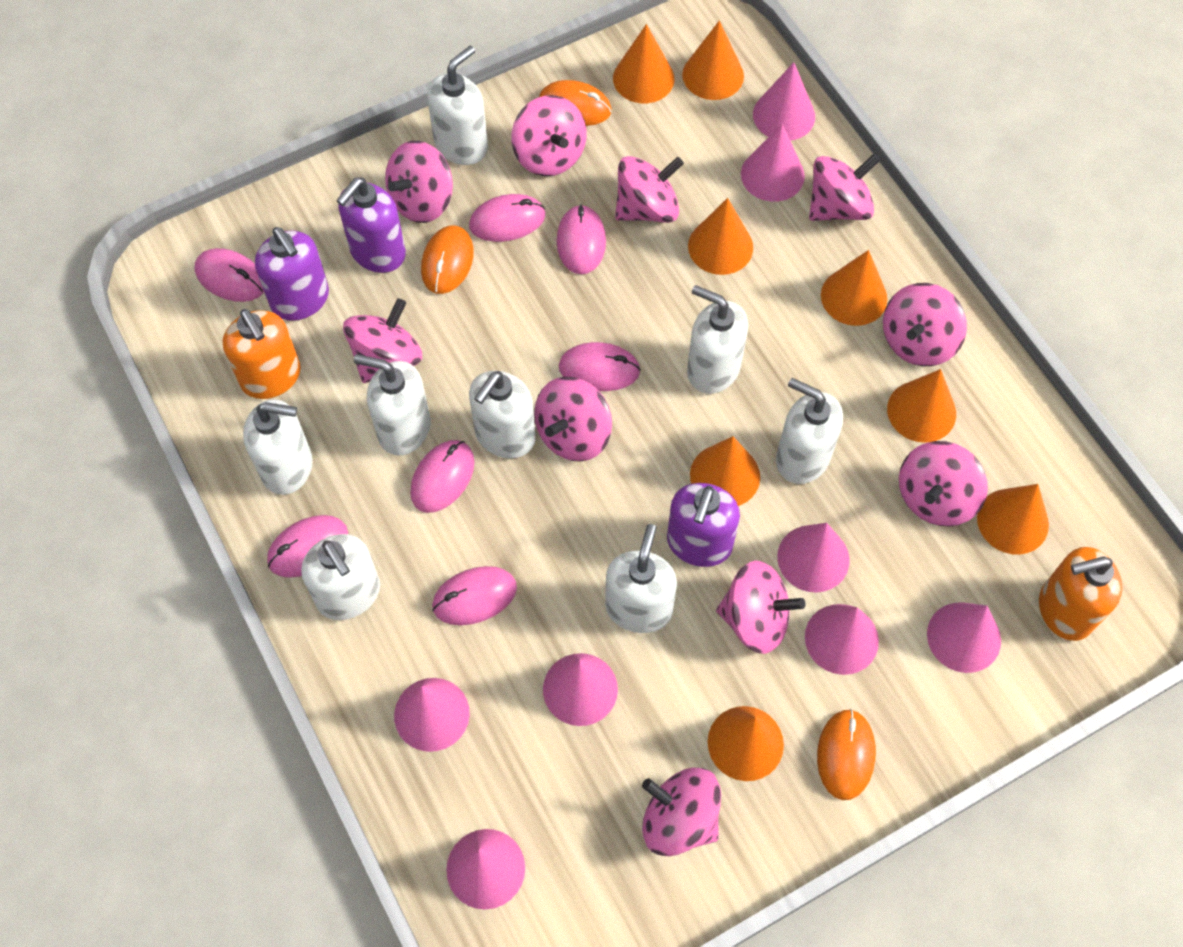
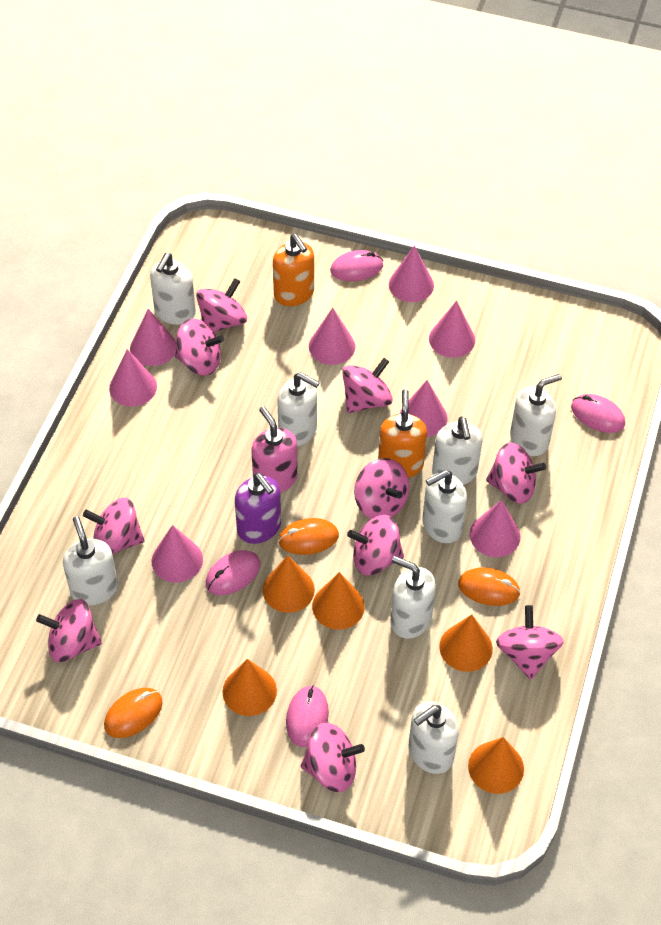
orange cone: [613,24,674,103] [682,21,744,100] [688,198,753,275] [690,436,760,506] [708,706,784,781] [821,250,887,326] [887,369,956,443] [977,484,1049,555] = 8 -> [222,659,277,716] [263,555,315,613] [312,572,365,629] [439,614,493,672] [468,737,524,794] = 5
pink mouse: [195,248,264,302] [267,515,348,578] [410,440,474,513] [432,566,517,625] [469,194,545,242] [557,204,606,274] [559,342,641,391] = 7 -> [206,550,261,595] [286,686,329,747] [330,250,383,281] [571,394,625,433] = 4
pink soap dispenser: none = 0 -> [251,406,298,493] = 1
purple soap dispenser: [255,227,329,321] [336,177,406,273] [667,483,740,567] = 3 -> [235,473,281,544] = 1

